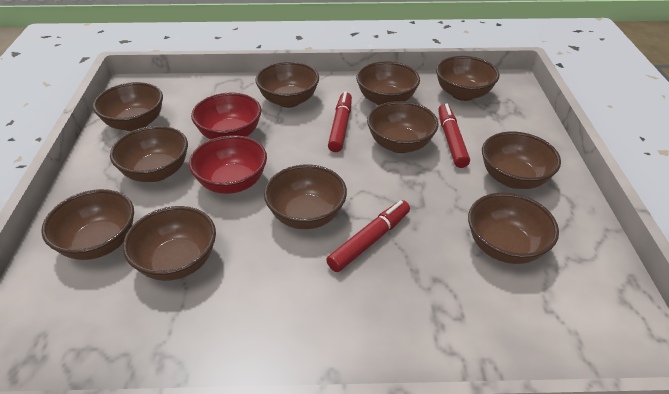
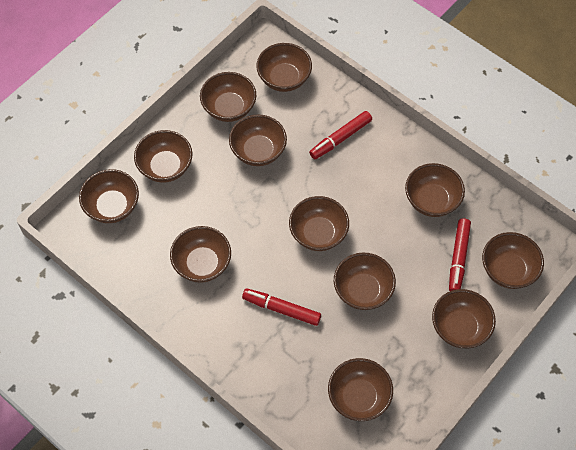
brown bowl: [41,189,134,260] [93,82,163,131] [110,126,188,182] [123,206,216,281] [255,62,319,108] [264,164,347,229] [356,61,420,106] [367,101,438,153] [436,56,500,101] [468,193,559,264] [482,132,561,189] = 11 -> [79,169,139,223] [134,130,192,182] [170,226,231,283] [200,72,256,122] [229,114,287,166] [256,43,312,92] [289,196,349,251] [328,358,393,421] [334,253,396,310] [405,163,465,217] [432,289,496,348] [482,232,544,289] = 12
red bowl: [189,135,267,194] [191,93,262,139] = 2 -> none = 0

